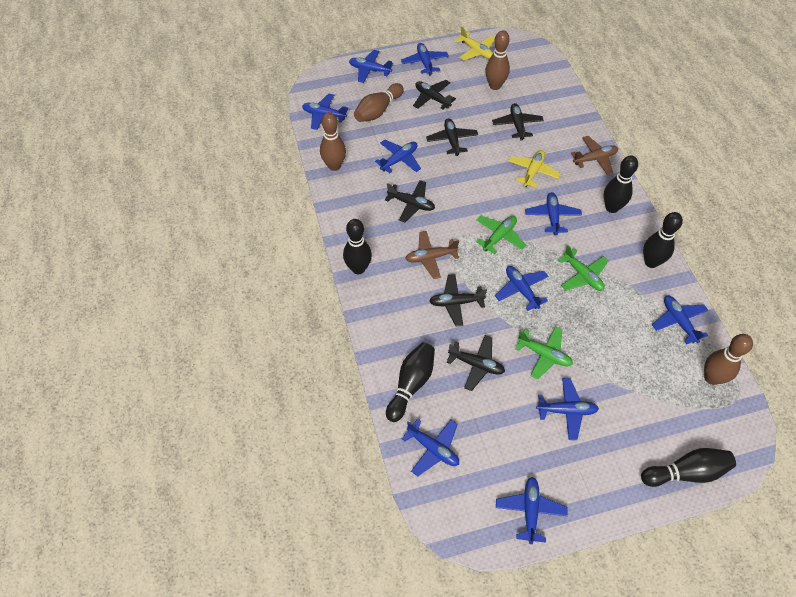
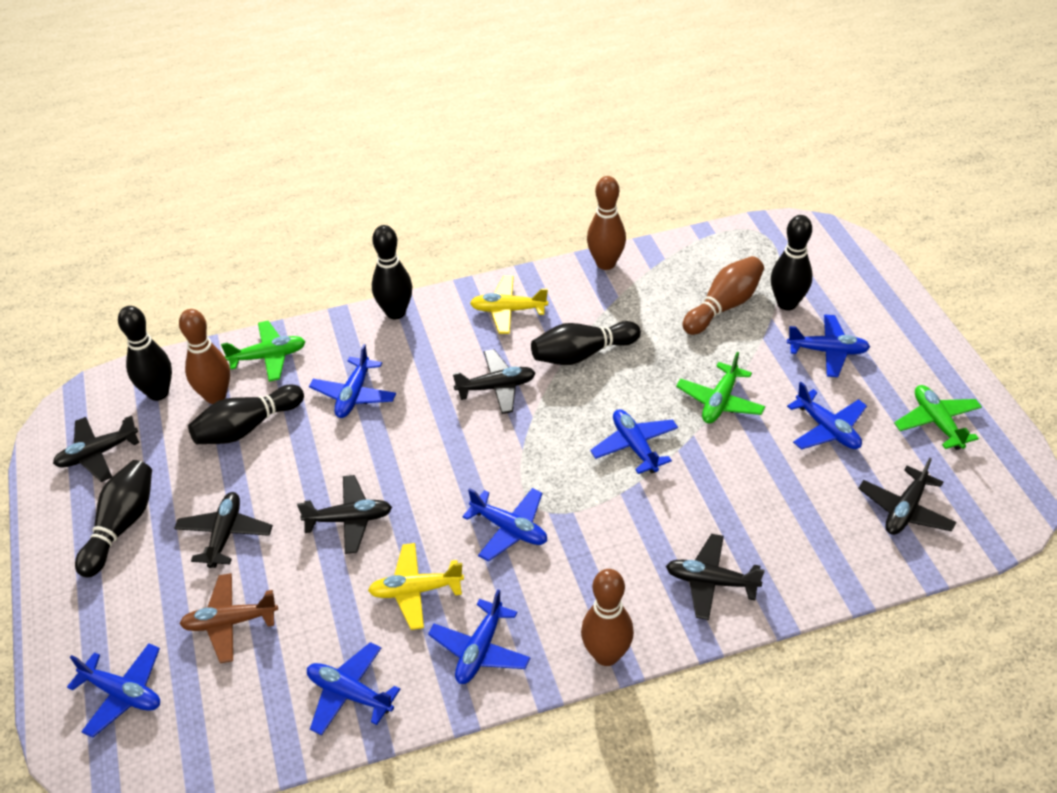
black bowling pin: [343,219,372,274] [386,342,435,422] [604,155,638,213] [641,448,736,487] [643,212,683,268] = 5 -> [75,460,152,578] [118,306,172,401] [188,385,304,444] [372,225,412,319] [531,321,641,365] [771,215,812,311] = 6
blue plane: [302,93,348,130] [349,50,393,83] [375,140,421,174] [401,43,449,76] [402,419,459,476] [495,266,549,311] [496,477,568,544] [525,192,582,235] [536,378,599,440] [652,296,709,344] = 10 -> [67,643,160,738] [307,642,400,736] [309,344,396,418] [428,589,531,684] [462,488,547,561] [590,409,678,474] [787,315,870,377] [787,382,867,450] = 8
brown plane: [405,231,459,279] [571,136,618,175] = 2 -> [180,573,278,663] = 1

